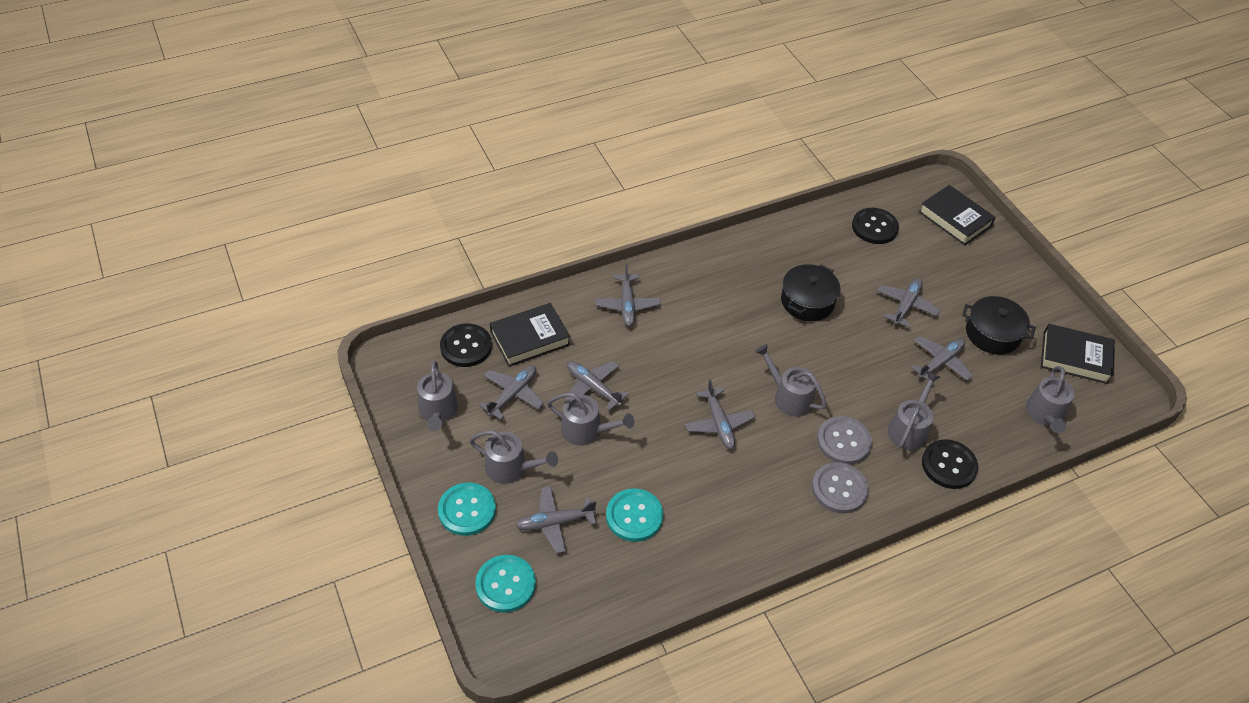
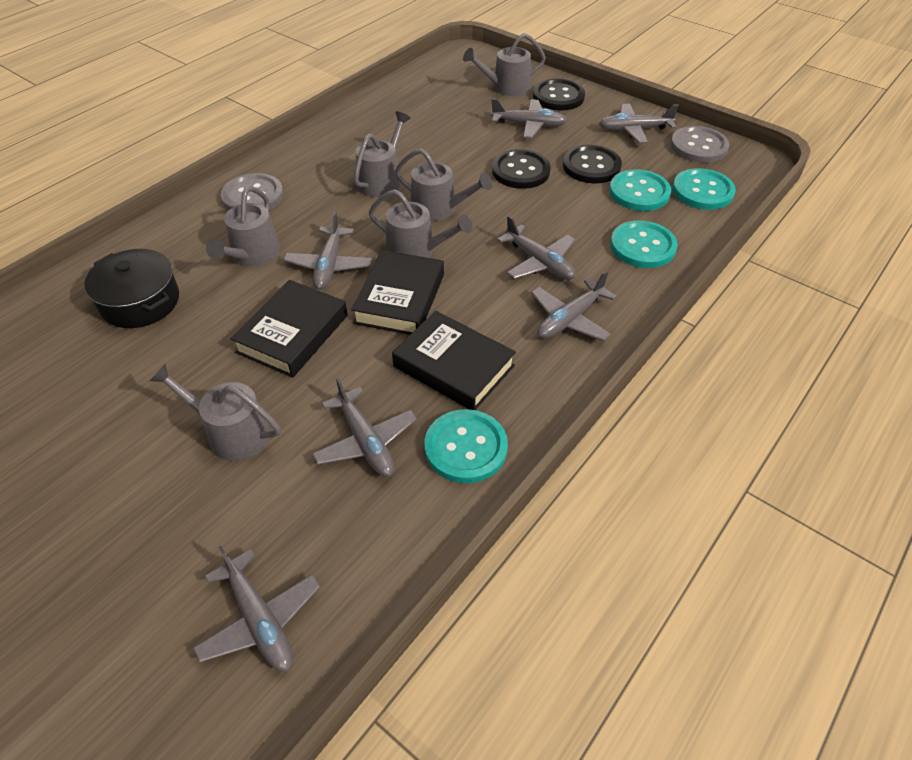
black pot: [781,264,840,321] [962,296,1036,355] = 2 -> [84,249,179,328] = 1
turquoise button: [438,483,496,536] [475,555,536,613] [606,488,663,542] = 3 -> [425,409,508,483] [609,169,671,211] [610,220,678,268] [673,168,736,210] = 4

